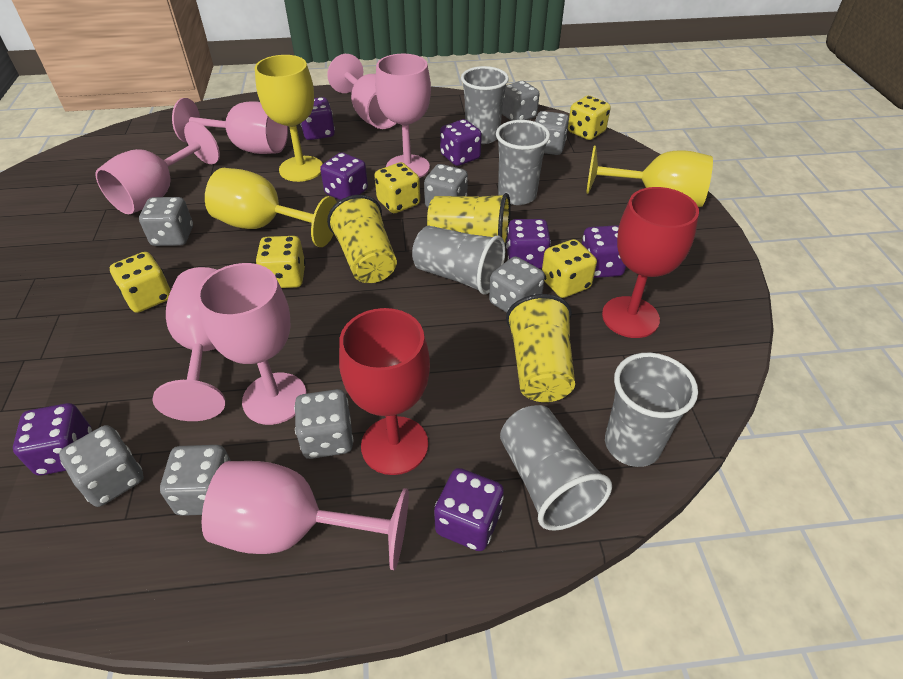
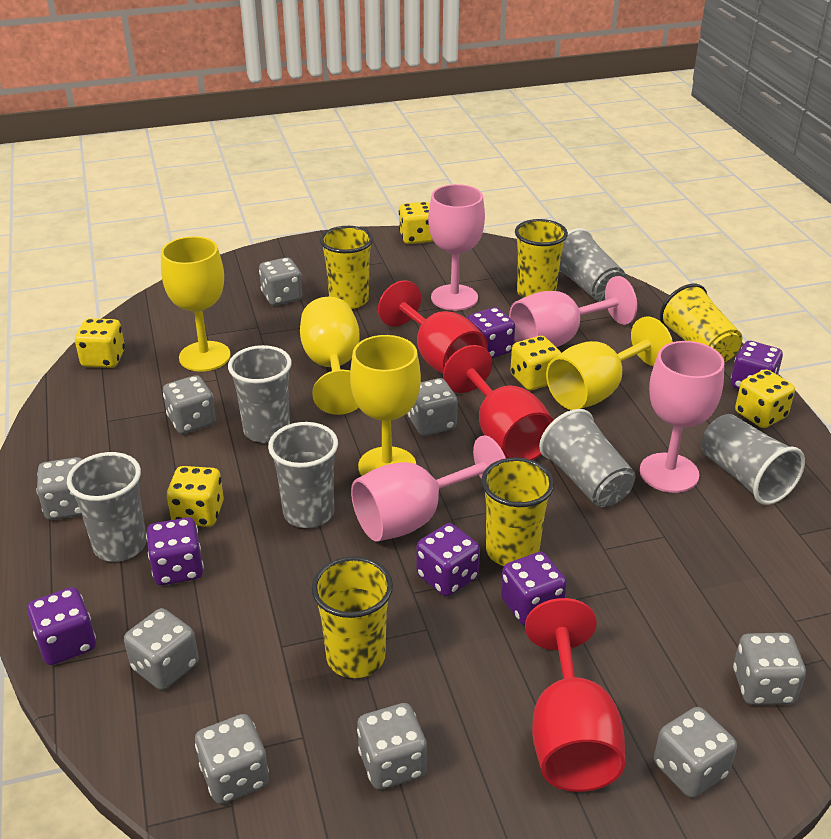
grey cup: [412,225,505,295] [461,66,509,144] [496,120,550,205] [500,405,612,531] [605,353,698,467] = 5 -> [67,452,147,562] [228,345,292,443] [268,422,338,528] [539,409,635,507] [559,228,625,302] [701,414,805,505] = 6
grey dice: [59,425,144,507] [139,197,193,246] [160,445,231,516] [294,389,354,459] [424,164,468,208] [489,256,545,313] [502,81,539,121] [535,111,569,155] = 8 -> [36,457,83,520] [124,608,199,690] [163,375,216,434] [195,714,269,804] [259,257,302,306] [357,703,427,789] [408,378,458,436] [654,707,737,798] [733,633,806,705] = 9
pink goblet: [95,121,220,214] [152,267,225,421] [172,98,288,154] [197,263,307,425] [201,461,409,570] [327,54,397,129] [375,54,431,178] = 7 -> [351,435,506,541] [428,184,485,311] [509,276,637,347] [640,341,724,493] = 4
purple dice: [13,403,92,476] [300,97,335,140] [320,153,368,200] [434,468,504,551] [440,119,482,166] [506,219,551,269] [582,225,626,278] = 7 -> [27,587,96,665] [146,518,204,585] [416,523,480,597] [468,307,515,358] [501,552,567,626] [731,341,783,389] = 6
red goblet: [339,308,430,475] [602,187,699,338] = 2 -> [378,280,488,374] [443,345,554,460] [525,598,625,792] = 3
yellow cup: [327,195,397,283] [427,193,511,247] [506,294,575,402] = 3 -> [312,556,393,678] [320,226,373,309] [481,458,554,566] [515,219,568,298] [660,284,742,362] = 5
yellow goblet: [205,168,337,247] [255,55,323,182] [586,146,713,207] = 3 -> [161,236,231,372] [300,297,360,415] [350,335,421,476] [546,317,673,410] = 4

